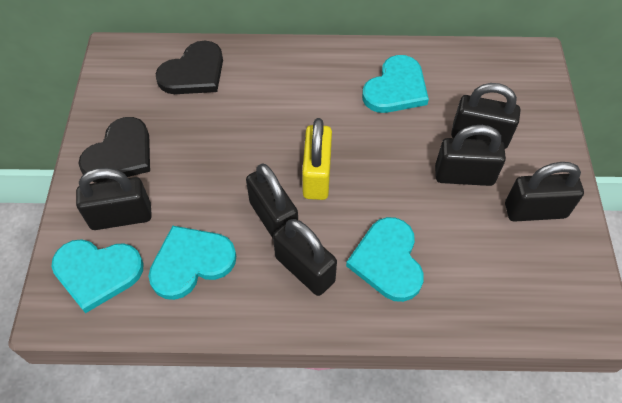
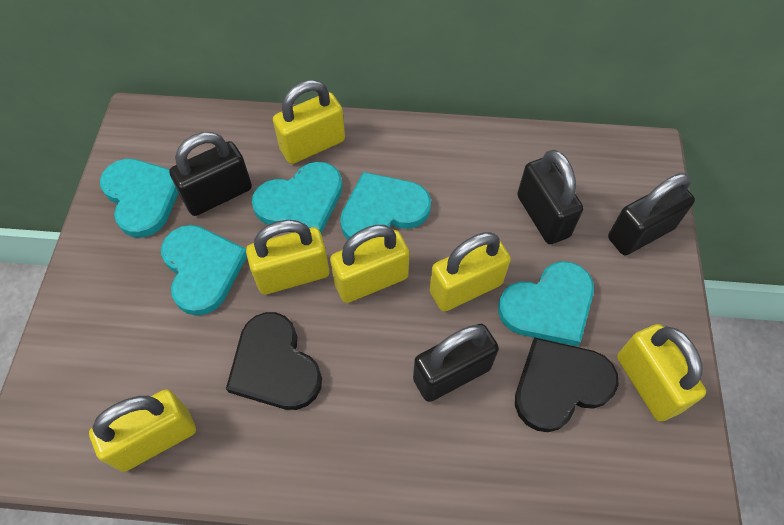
black padlock: [76,168,152,230] [246,163,298,238] [273,219,337,296] [435,125,506,186] [451,83,520,149] [505,162,584,222] = 6 -> [169,132,252,216] [413,324,499,402] [517,150,583,244] [608,173,695,255] = 4
turquoise heart: [51,239,144,313] [149,226,236,300] [346,217,424,302] [362,55,429,113] = 4 -> [100,159,178,238] [161,225,247,316] [252,162,343,234] [340,172,431,240] [498,261,594,346] = 5
yellow padlock: [302,118,332,200] = 1 -> [89,389,196,472] [246,220,329,295] [273,80,345,164] [330,225,409,303] [430,232,511,312] [617,324,706,422] = 6

